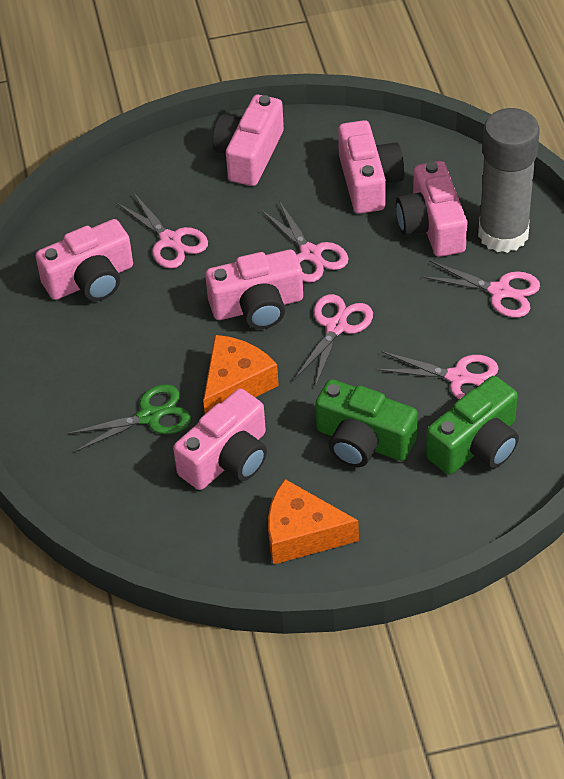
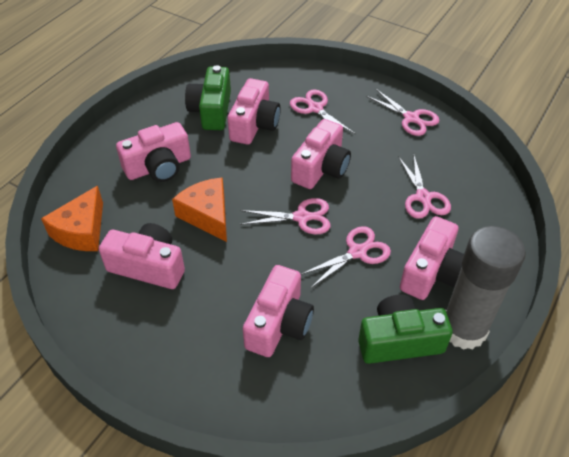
green scissors: [67,384,191,452] = 1 -> none = 0

